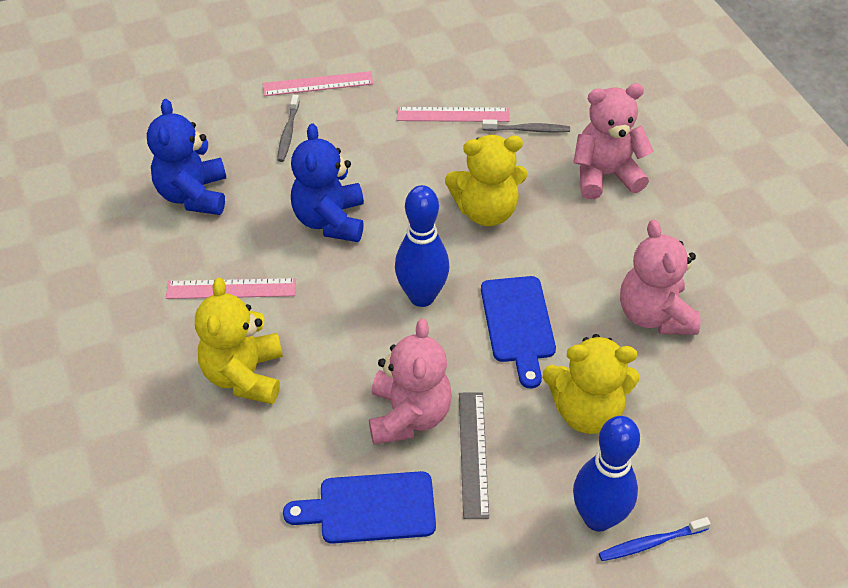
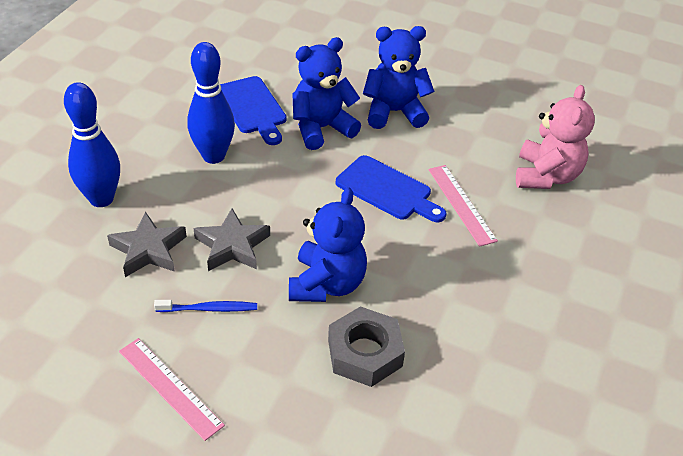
blue teddy bear: [147,99,226,215] [291,124,364,242] = 2 -> [289,187,367,302] [292,37,361,150] [363,26,434,129] = 3
grey nut: none = 0 -> [328,306,405,387] = 1
grey ruler: [459,392,489,519] = 1 -> none = 0
grey star: none = 0 -> [107,212,187,277] [194,208,270,271] = 2
grey toothbrush: [277,94,300,162] [482,119,570,132] = 2 -> none = 0
pink ruler: [166,278,296,299] [262,71,374,96] [397,107,510,122] = 3 -> [119,338,225,441] [428,165,498,247] = 2
pink teddy bear: [369,319,452,445] [573,83,653,199] [620,220,700,335] = 3 -> [516,85,595,189] = 1
yellow teddy bear: [195,278,283,404] [445,135,527,226] [543,334,639,434] = 3 -> none = 0

